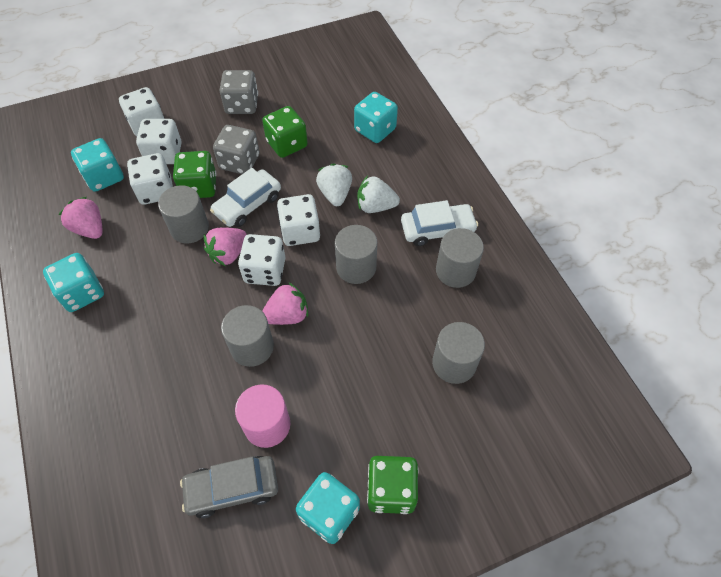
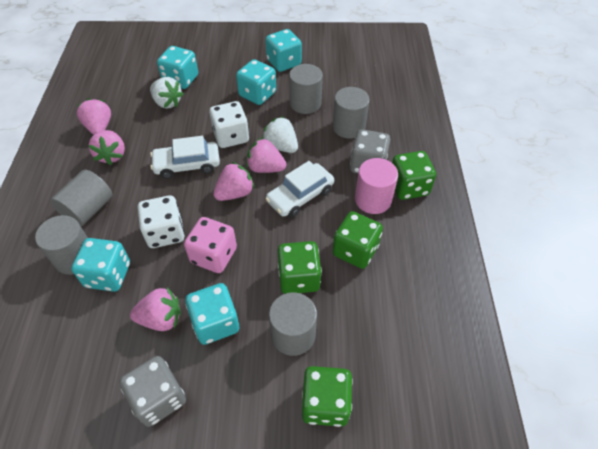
green dice: [173,151,216,198] [262,106,308,158] [367,456,419,514] = 3 -> [277,241,322,294] [302,366,353,427] [332,211,383,269] [392,151,436,200] = 4
grey car: [180,456,278,518] = 1 -> none = 0
pink dice: none = 0 -> [184,217,237,273] = 1
pink strawberry: [59,197,103,239] [204,227,247,266] [262,283,308,325] = 3 -> [76,98,111,135] [88,130,125,165] [130,287,181,331] [213,162,254,201] [246,138,286,173] = 5
turquoise dice: [43,253,104,312] [71,138,124,192] [296,472,360,544] [354,92,398,143] = 4 -> [71,238,130,292] [157,46,198,89] [185,283,239,345] [236,59,276,105] [265,29,302,72] = 5
white dice: [119,87,165,137] [127,153,173,205] [136,119,182,164] [238,234,285,286] [277,194,320,246] = 5 -> [138,195,185,248] [209,101,249,148] = 2

